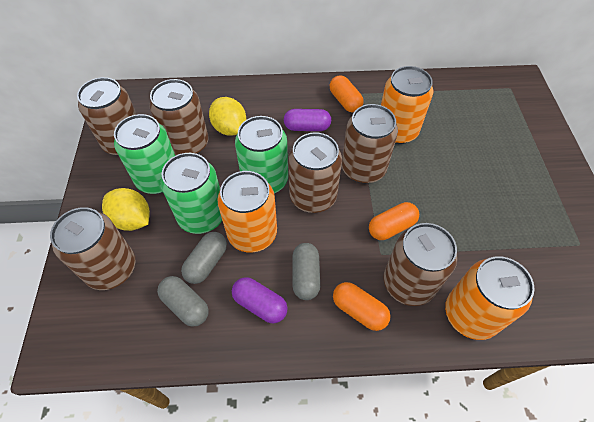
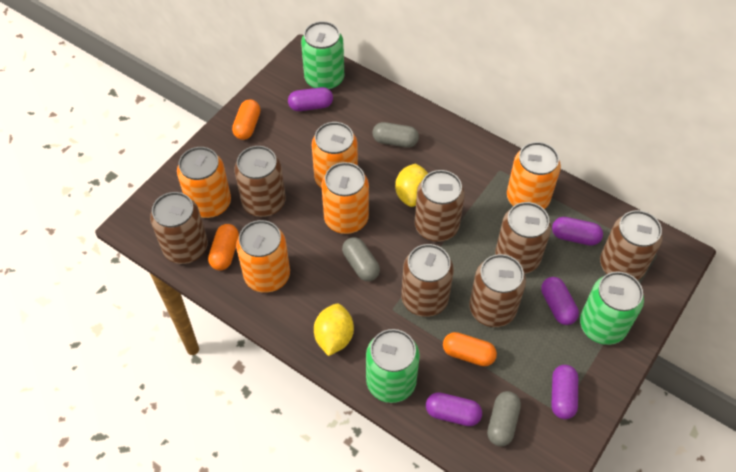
brown can: [50,207,136,290] [77,77,137,156] [149,79,209,156] [288,132,342,213] [342,104,398,183] [384,223,458,306] = 6 -> [150,192,208,264] [234,146,286,217] [401,244,454,317] [414,170,465,242] [469,254,526,327] [495,202,551,274] [600,210,662,280] = 7
orange can: [217,171,277,253] [381,66,433,144] [445,256,535,340] = 3 -> [177,147,231,218] [236,220,290,293] [312,122,358,188] [321,162,369,234] [507,142,561,209] = 5
purple capsule: [232,277,288,323] [284,109,331,131] = 2 -> [288,87,333,111] [426,392,482,426] [541,277,579,325] [551,365,578,419] [552,217,603,246] = 5

